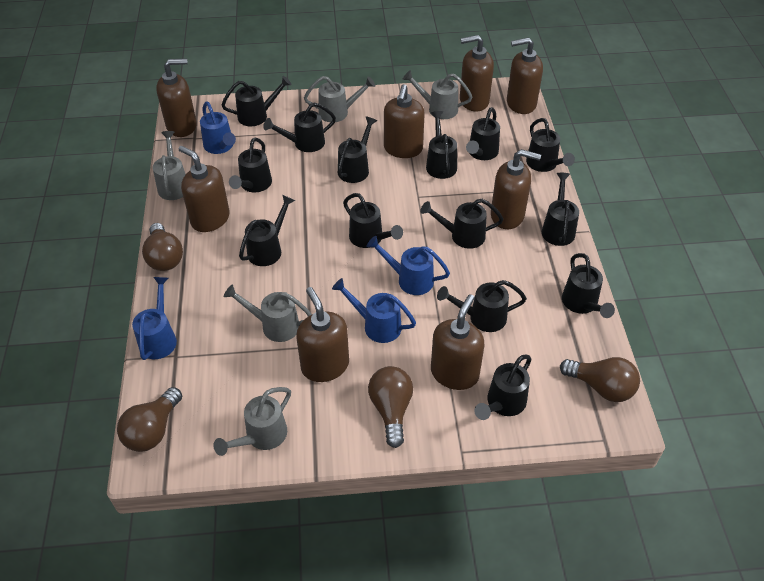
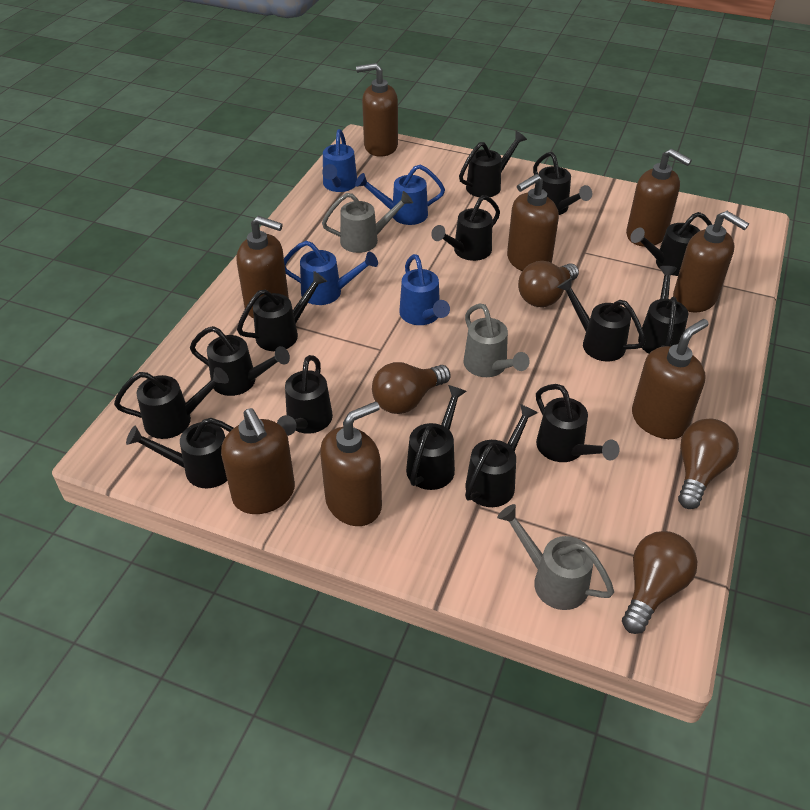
grey watering can: [153,131,186,200] [213,387,291,456] [224,284,312,342] [304,76,375,122] [403,70,472,119] = 5 -> [322,191,413,253] [464,303,530,377] [497,504,614,610] = 3

